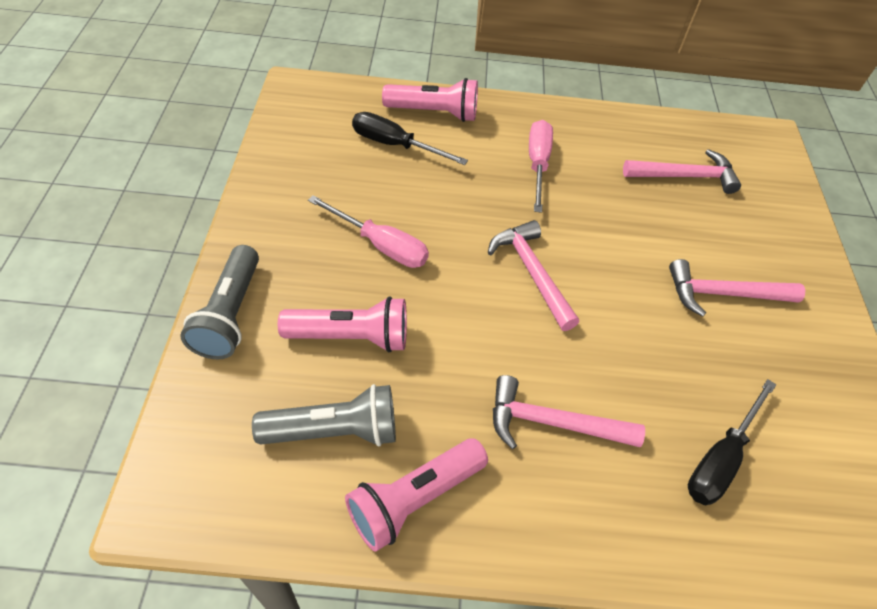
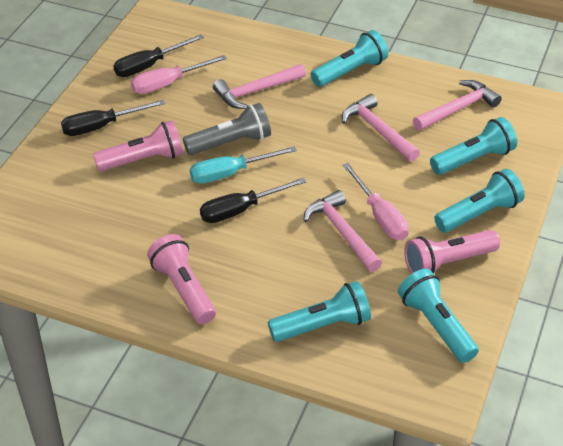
black screwdriver: [352,112,468,165] [688,379,776,506] = 2 -> [61,100,165,136] [113,34,204,77] [200,177,307,223] = 3
grey flashlight: [180,245,259,359] [252,384,396,446] = 2 -> [183,103,271,155] = 1
turquoise flashlight: none = 0 -> [268,281,371,342] [311,30,388,87] [398,269,479,363] [430,117,517,175] [434,169,525,233] = 5
turquoise screwdriver: none = 0 -> [190,146,297,183] = 1

